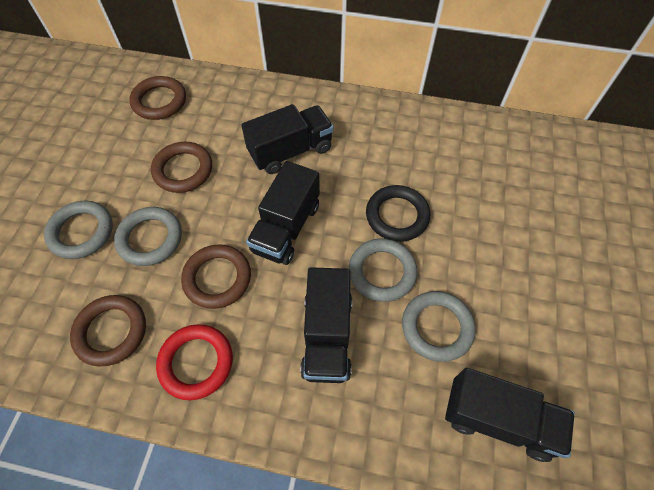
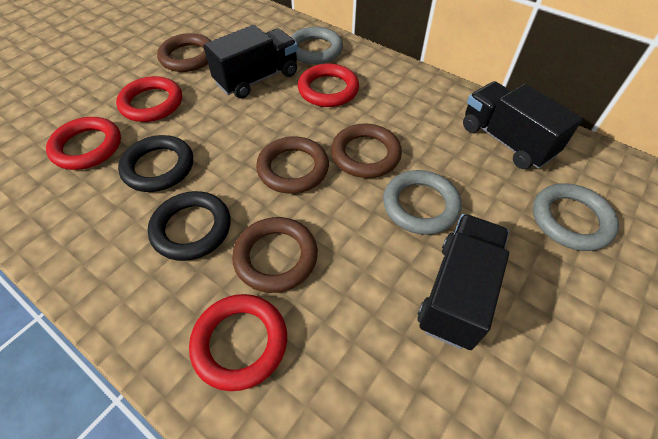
black ring: [366,185,430,242] = 1 -> [118,135,193,192] [148,191,231,261] = 2
black truck: [241,104,334,174] [246,161,320,265] [300,267,352,383] [445,368,575,462] = 4 -> [203,25,298,99] [418,214,509,350] [463,81,583,169] = 3
grey ring: [44,201,113,259] [114,207,182,266] [349,238,418,302] [402,291,476,362] = 4 -> [290,27,343,64] [383,170,462,235] [533,183,619,251] = 3
red ring: [156,324,233,400] = 1 -> [46,117,121,170] [116,76,182,122] [189,294,287,391] [298,64,359,107] = 4

